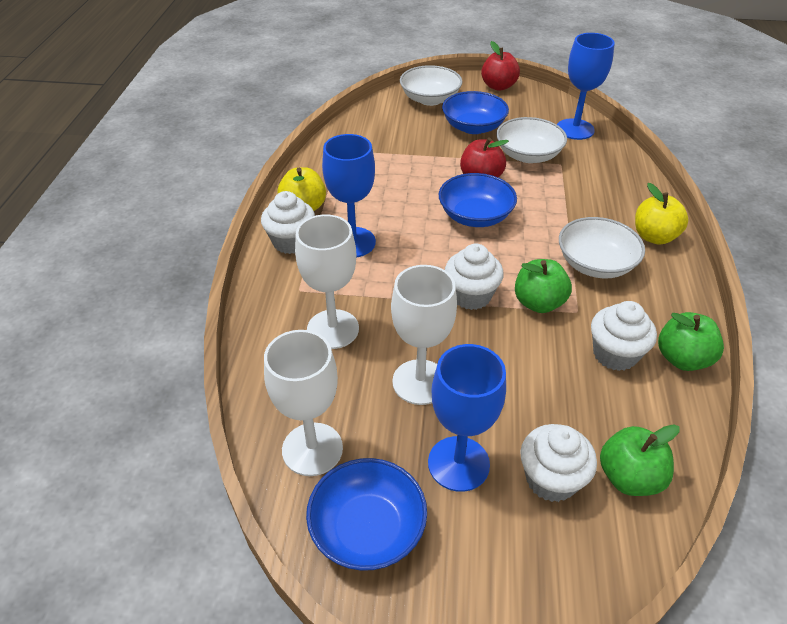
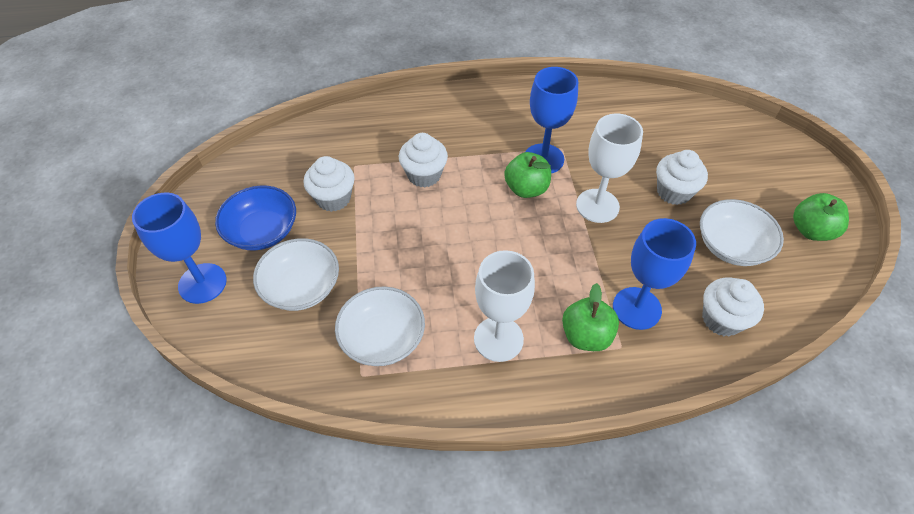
blue bowl: [306,458,427,571] [439,173,517,227] [442,91,509,134] = 3 -> [215,185,296,250] = 1
red apple: [460,138,509,177] [481,41,520,91] = 2 -> none = 0
white goblet: [264,330,343,476] [295,214,359,349] [391,265,457,405] = 3 -> [474,250,535,362] [576,114,643,223] = 2
yellow apple: [278,167,326,211] [635,183,688,245] = 2 -> none = 0

